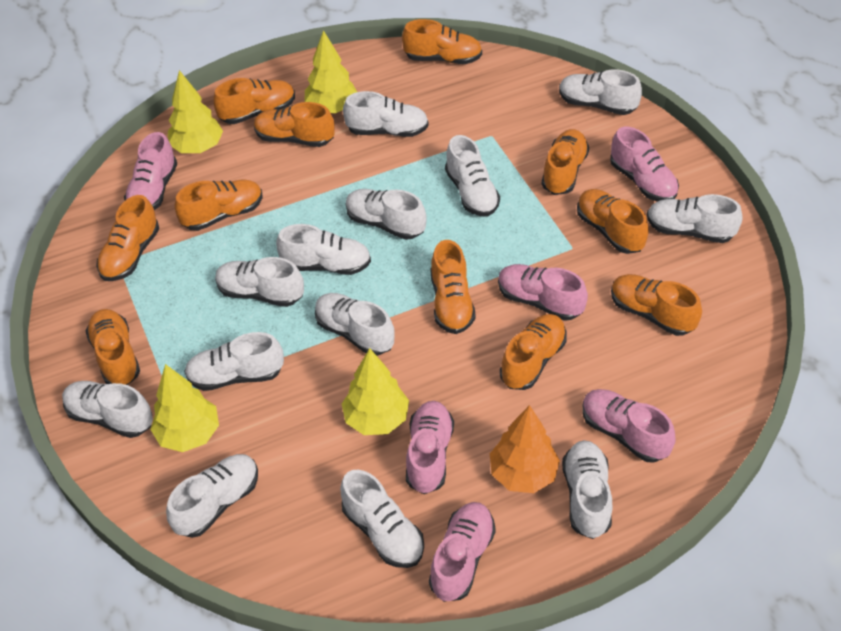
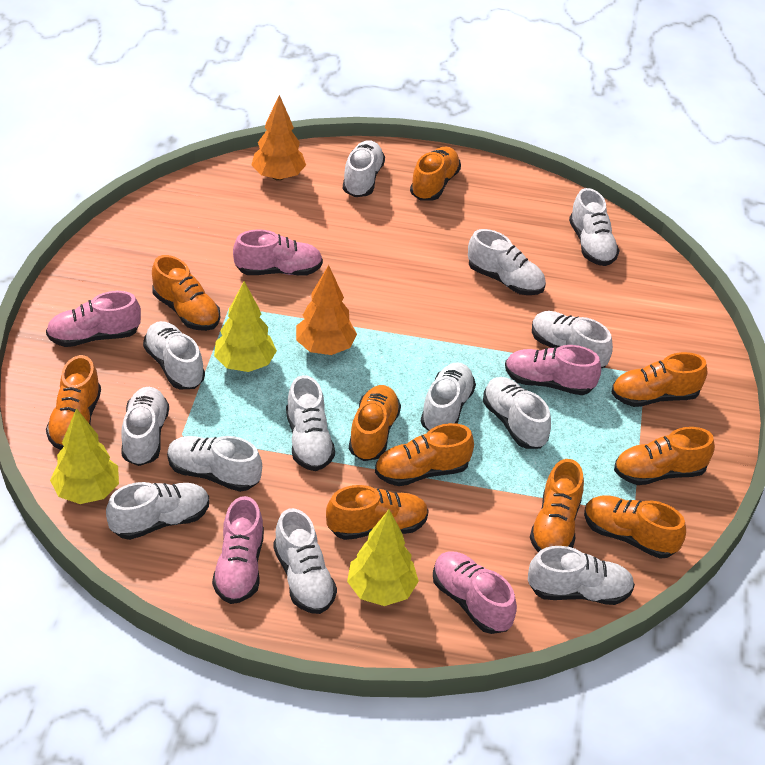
orange shoe: [86,309,140,385] [96,195,159,281] [174,180,262,231] [213,78,295,124] [254,102,335,147] [402,19,482,64] [431,240,476,334] [500,314,567,390] [542,129,589,195] [577,189,649,254] [611,274,702,336] = 11 -> [46,355,101,450] [152,255,220,331] [326,485,429,540] [349,385,401,461] [375,423,474,486] [410,147,461,201] [530,459,584,552] [584,495,686,559] [611,352,707,407] [614,427,715,485] = 10
orange tree: [490,405,560,493] = 1 -> [252,95,306,181] [296,265,357,355] = 2
pink shoe: [124,132,177,210] [406,401,454,494] [429,502,496,602] [498,264,588,321] [583,389,676,463] [610,127,679,201] = 6 -> [46,291,141,347] [212,496,264,604] [233,230,323,276] [433,552,517,634] [505,345,601,395] = 5
yellow tree: [150,364,219,452] [168,70,223,153] [305,30,357,113] [342,348,409,435] = 4 -> [50,408,119,504] [214,281,277,372] [347,510,419,606] = 3

